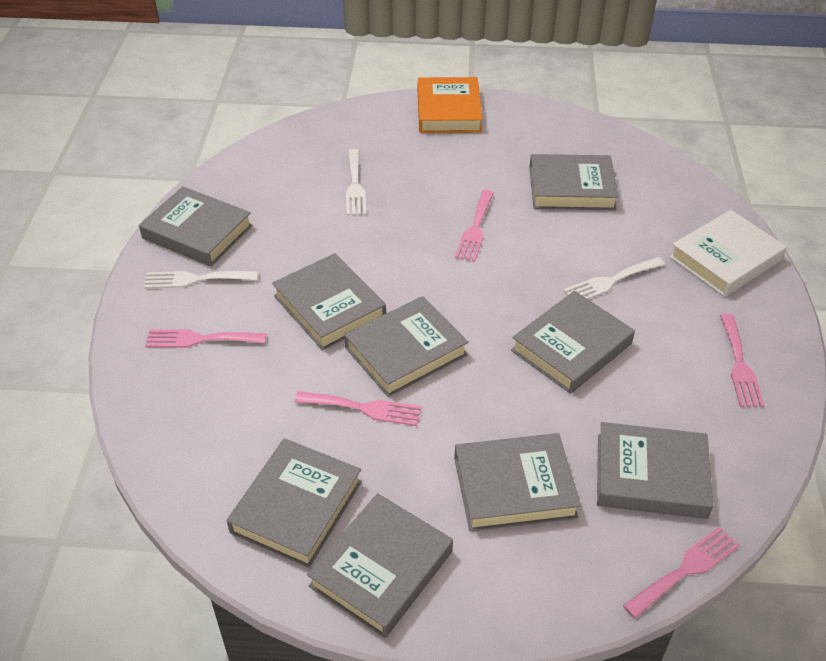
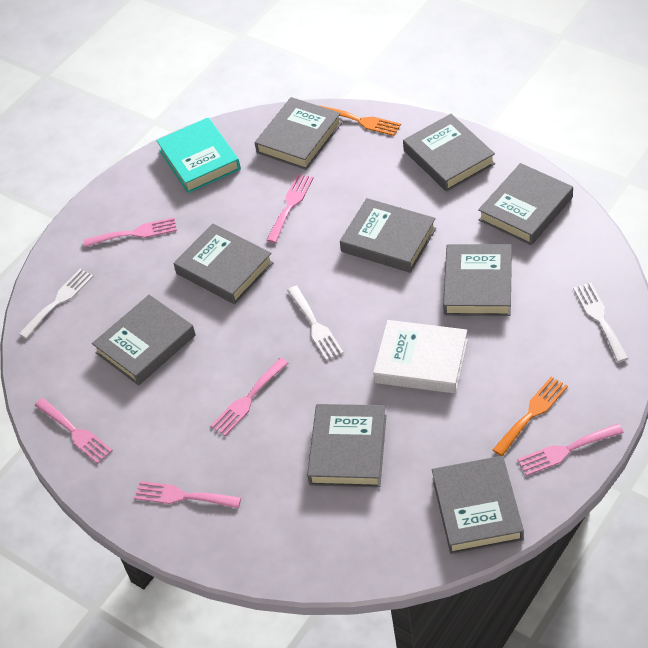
orange book: [418,77,483,133] = 1 -> none = 0
orange fork: none = 0 -> [319,105,401,136] [493,377,568,456] = 2
pink fork: [145,329,266,348] [294,391,422,426] [455,190,494,262] [623,526,740,618] [720,313,764,407] = 5 -> [35,398,113,464] [84,217,177,247] [134,481,241,508] [211,358,288,436] [266,174,313,243] [517,423,624,476] = 6
turquoise book: none = 0 -> [156,118,241,193] = 1

